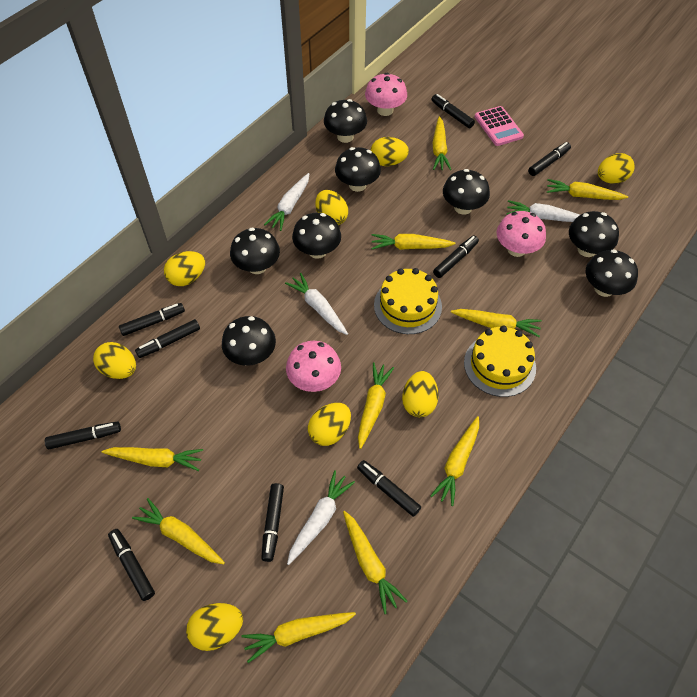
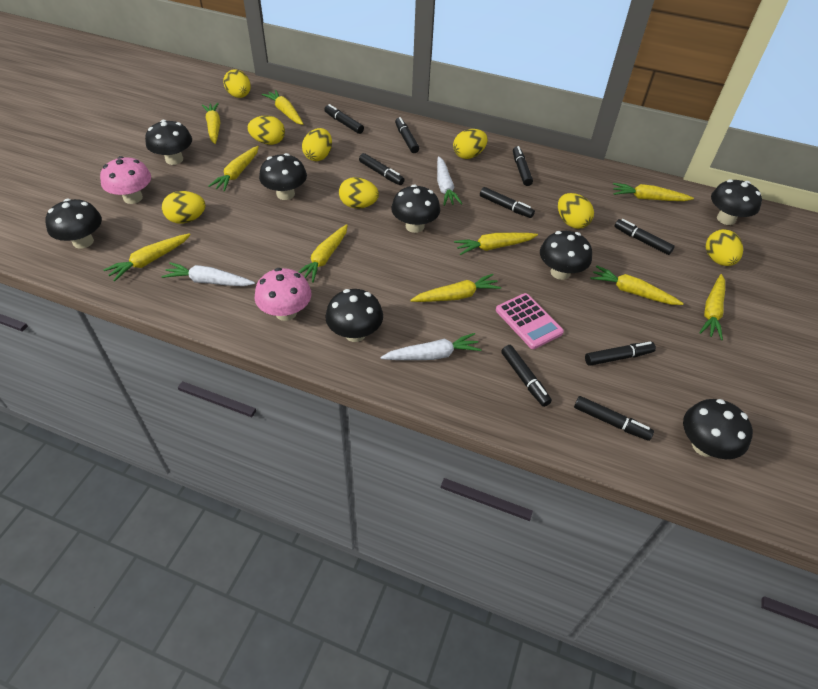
pink mushroom: [286,341,341,392] [365,73,407,116] [497,211,546,257] = 3 -> [100,156,151,204] [255,268,311,321] = 2
white carrot: [264,173,309,231] [285,273,348,335] [287,470,355,565] [506,200,580,222] = 4 -> [161,262,255,286] [380,333,482,360] [437,156,462,206] = 3
yellow cake: [374,268,442,334] [464,325,536,397] = 2 -> none = 0

